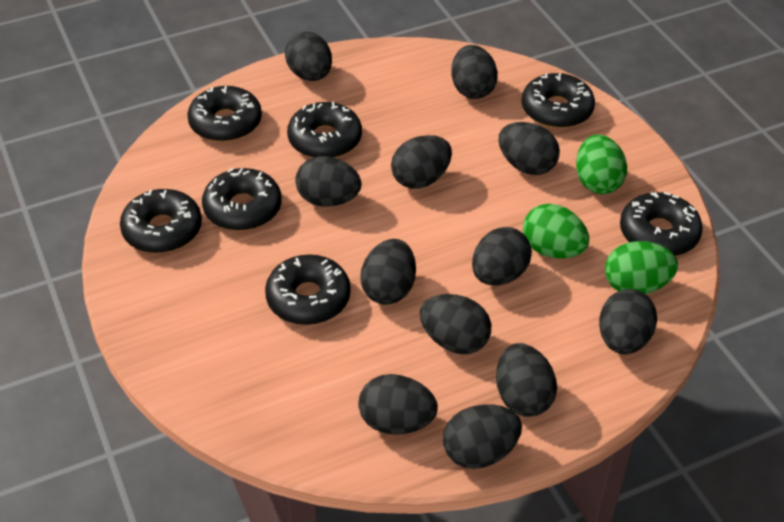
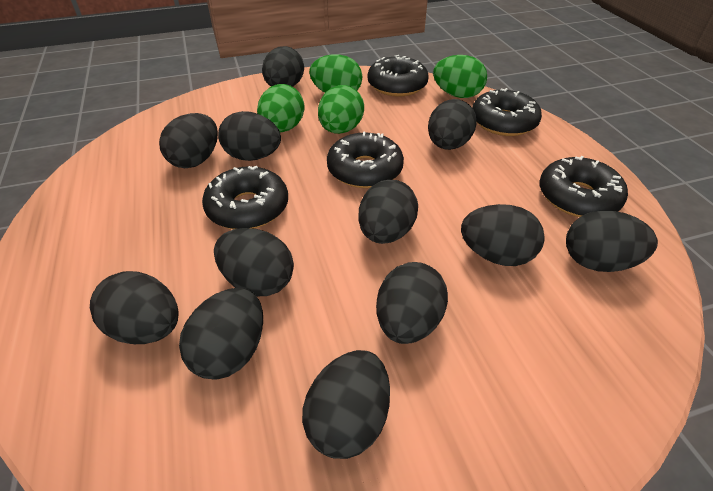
black donut: [120,189,202,253] [187,86,262,142] [202,168,282,231] [265,255,351,325] [287,102,362,158] [522,73,595,128] [620,192,703,256] = 7 -> [202,166,288,229] [327,132,404,188] [368,55,428,97] [472,88,542,136] [539,156,628,217] = 5
green egg: [523,204,589,259] [576,135,627,194] [605,241,678,294] = 3 -> [257,84,305,132] [309,54,362,93] [318,85,364,134] [433,55,487,98] = 4

